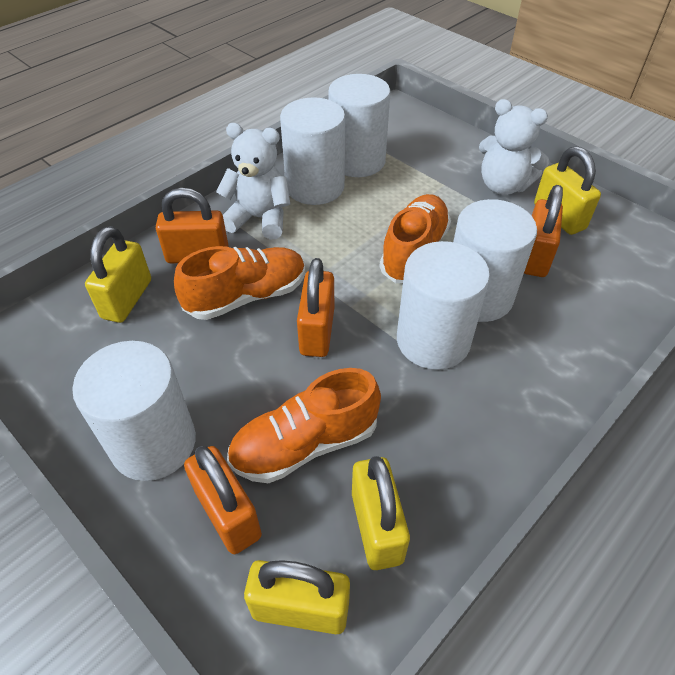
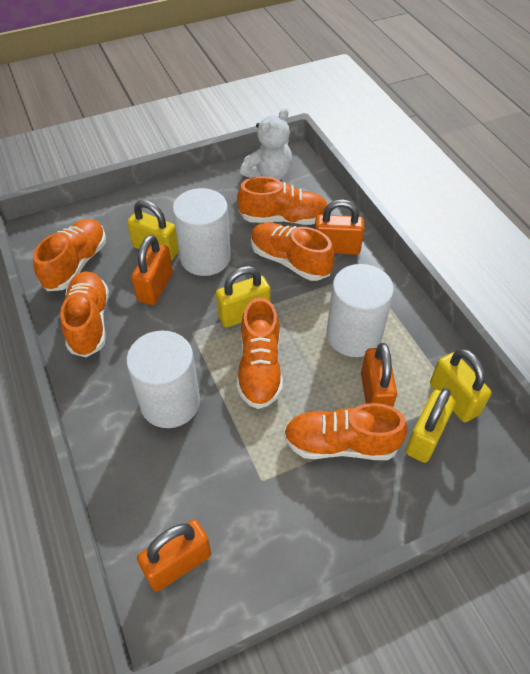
orange shoe: [174,246,305,320] [227,368,381,483] [379,194,451,283] = 3 -> [33,219,106,291] [60,271,109,357] [237,176,327,225] [237,298,283,409] [251,222,334,281] [284,403,408,460] = 6
white cylinder: [72,341,196,481] [280,97,345,205] [328,74,391,177] [397,241,490,370] [453,199,537,322] = 5 -> [126,331,200,428] [172,188,231,276] [326,264,394,357] = 3
white teddy bear: [216,123,290,239] [479,99,549,195] = 2 -> [240,108,292,180] = 1

